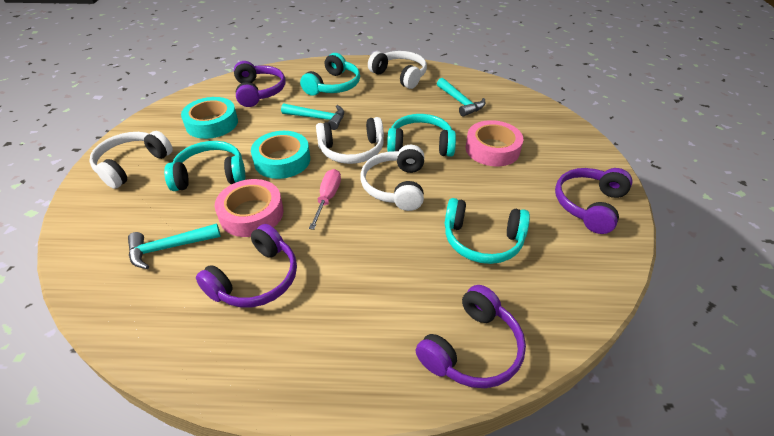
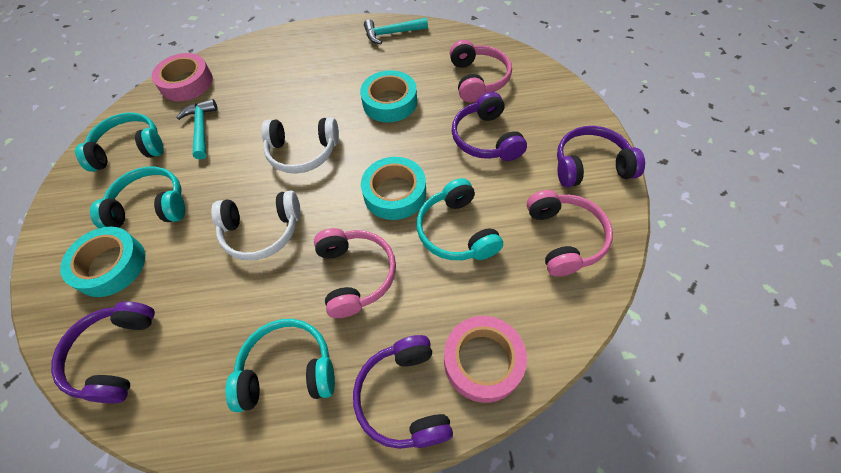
pink headphones: none = 0 -> [314,228,396,318] [450,40,512,102] [527,190,613,276] = 3
pink screwdriver: [309,169,341,230] = 1 -> none = 0
turquoise hammer: [128,223,221,269] [281,103,344,130] [437,78,485,117] = 3 -> [176,99,218,160] [364,18,428,44] = 2
turquoise tape: [181,97,238,139] [251,131,310,179] = 2 -> [60,227,145,297] [360,70,417,122] [361,157,426,220] = 3
white headphones: [89,131,173,189] [316,117,384,164] [360,145,424,211] [368,51,427,89] = 4 -> [211,191,300,261] [261,117,339,174] = 2

